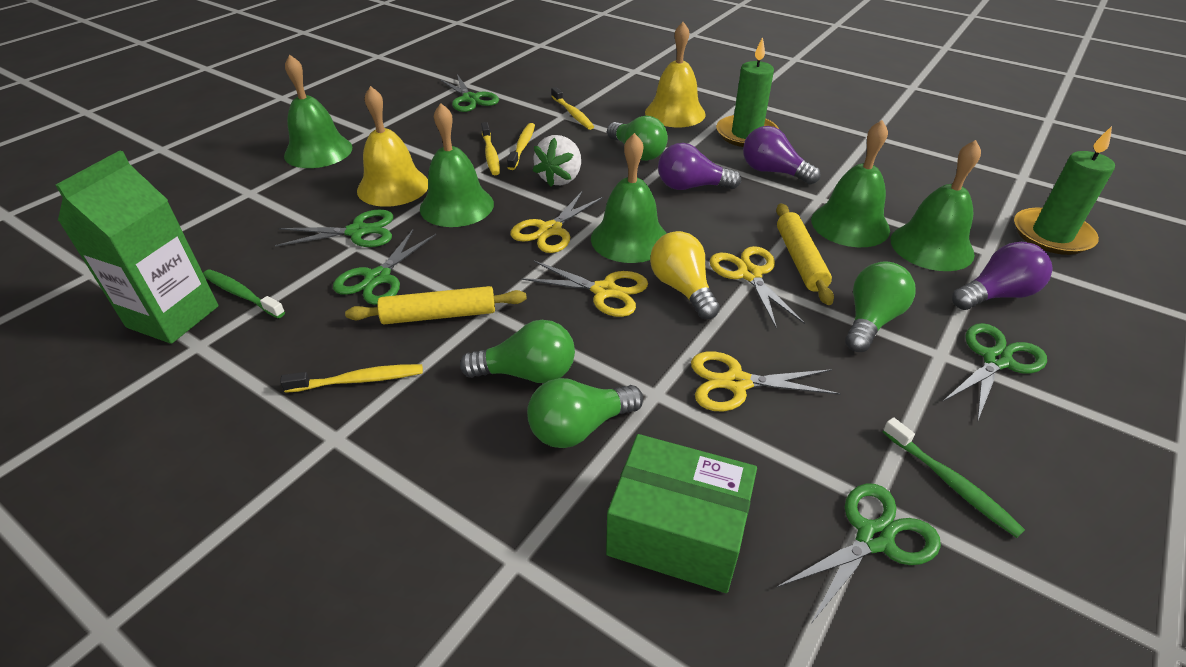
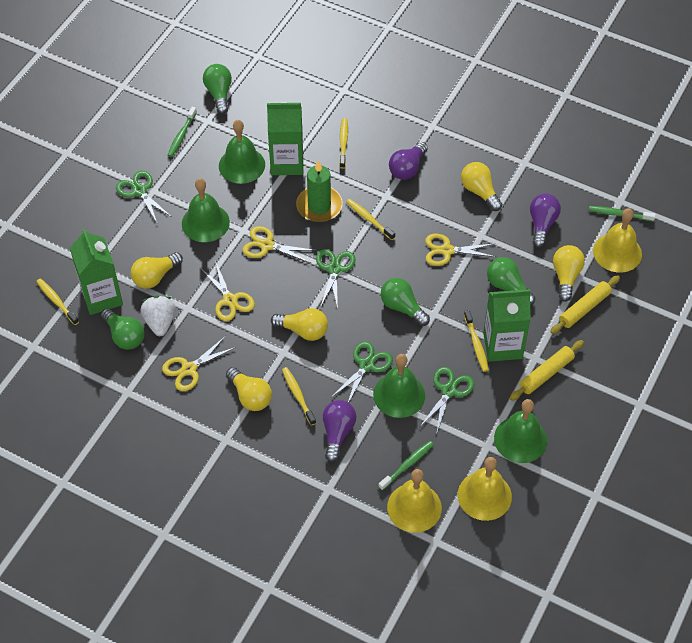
green bell: [284,55,352,168] [420,103,494,227] [591,133,667,263] [811,120,890,247] [891,140,981,271] = 5 -> [182,178,230,242] [219,120,265,184] [373,354,425,418] [494,399,547,463] = 4
green box: [606,434,757,593] = 1 -> none = 0
green candle: [716,37,779,147] [1014,126,1115,255] = 2 -> [296,160,343,222] = 1
green carton: [55,150,218,344] = 1 -> [70,228,123,315] [267,102,303,175] [483,289,531,362] = 3
green scissors: [275,209,393,247] [333,229,436,305] [439,74,499,112] [776,483,941,622] [942,323,1047,422] = 5 -> [116,171,172,223] [316,249,356,309] [332,341,393,403] [421,367,474,435] = 4
green toothbrush: [203,269,285,318] [883,417,1025,538] = 2 -> [168,107,197,157] [378,441,434,491] [589,206,656,222] = 3
yellow bell: [357,86,428,207] [645,22,706,127] = 2 -> [387,469,442,533] [458,457,512,521] [593,208,642,273] = 3
yellow light bulb: [650,231,720,319] = 1 -> [131,252,183,289] [226,367,272,411] [271,308,328,341] [461,162,502,211] [553,245,585,302] = 5
yellow toothbrush: [280,364,423,393] [481,122,500,175] [507,123,535,170] [551,87,594,130] = 4 -> [36,278,79,325] [282,367,316,426] [339,118,348,169] [346,199,395,240] [464,310,489,372] = 5

